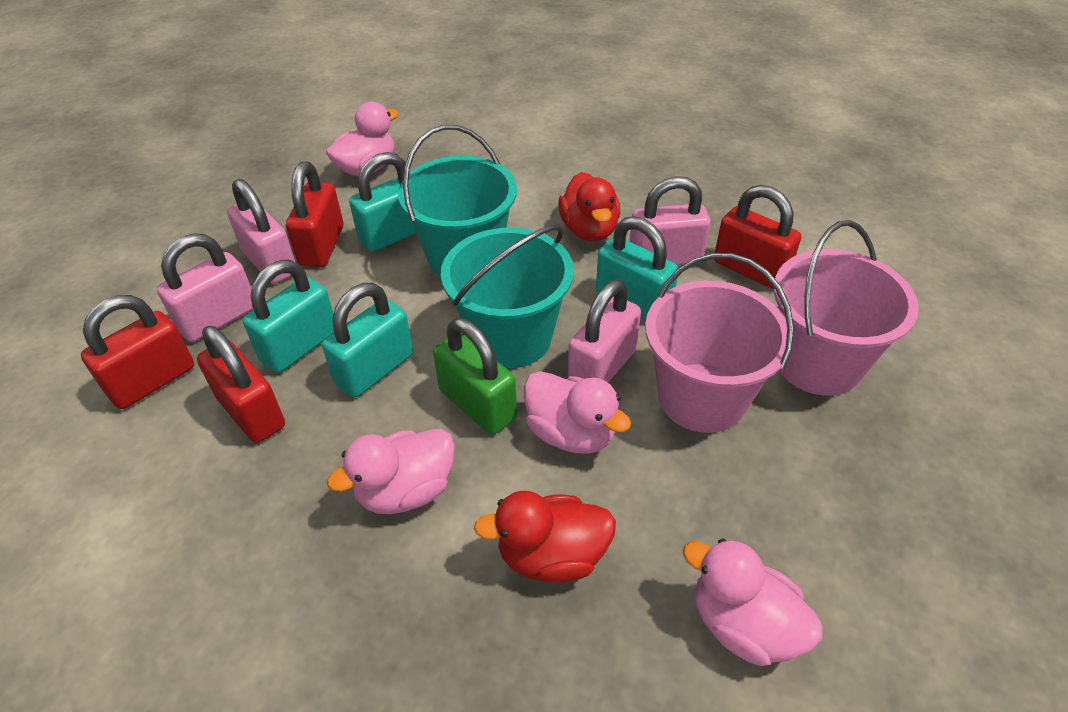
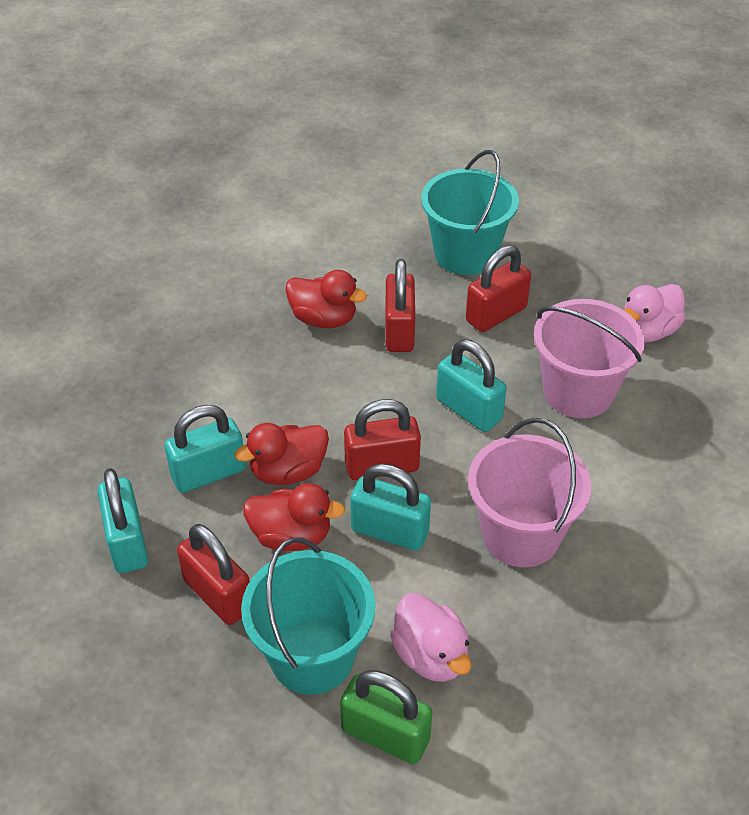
pink duck: [326,102,399,176] [327,428,455,514] [524,371,631,454] [683,539,823,666] = 4 -> [390,593,471,682] [624,284,685,342] = 2
pink padlock: [157,233,253,342] [227,179,295,284] [568,279,641,383] [630,176,711,266] = 4 -> none = 0
red duck: [474,491,616,583] [558,172,620,241] = 2 -> [234,423,329,485] [243,483,345,551] [285,270,367,328] = 3

